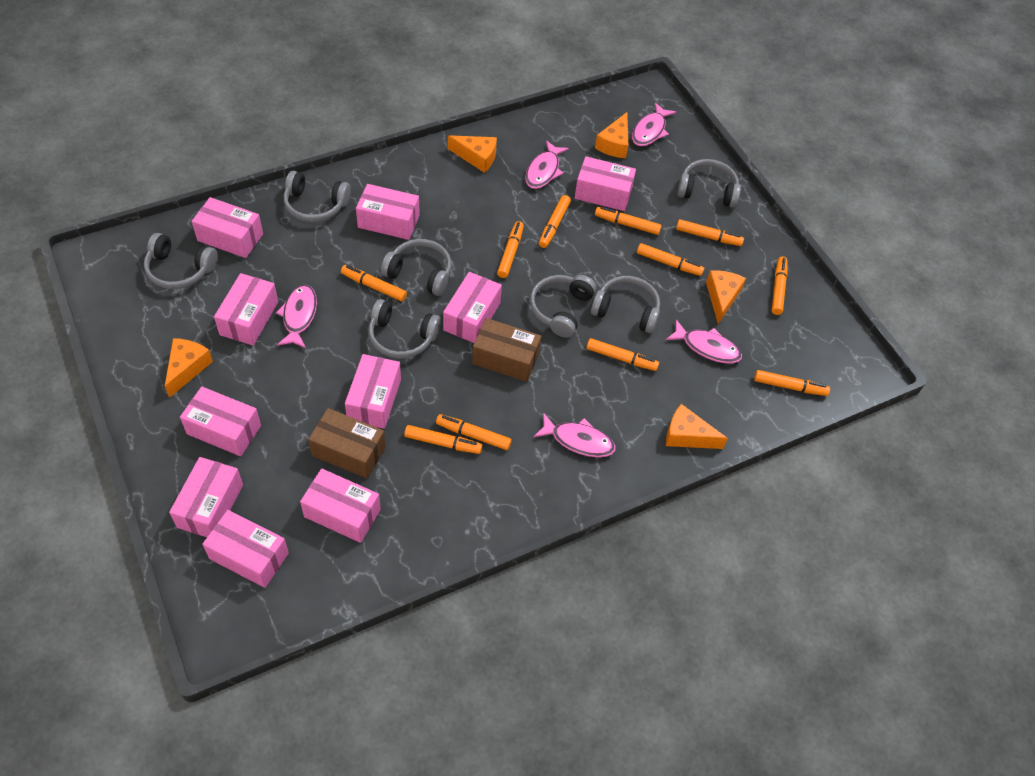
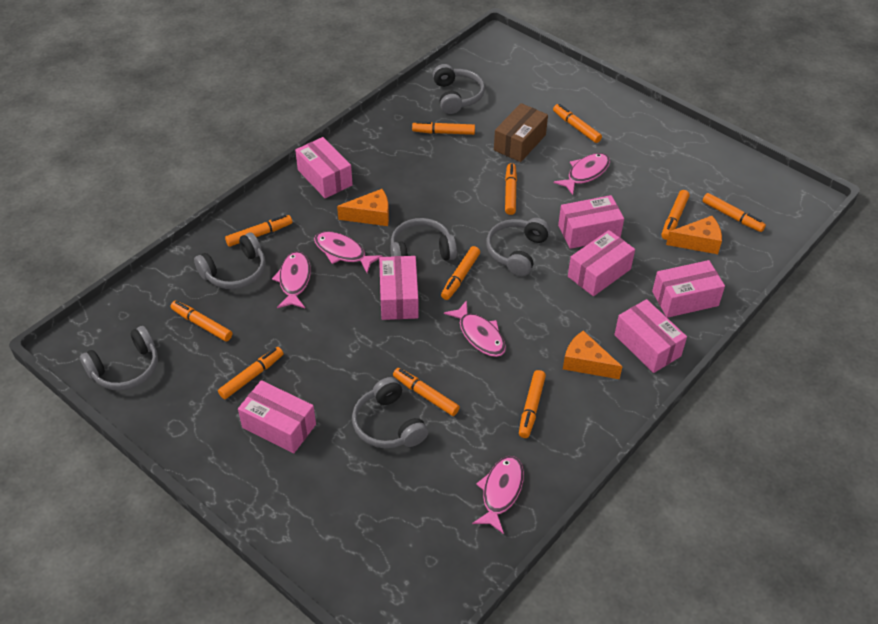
brown box: [308,408,386,479] [472,318,541,382] = 2 -> [494,103,548,162] = 1
grey headphones: [144,233,218,289] [284,171,351,222] [369,299,441,359] [381,239,452,296] [530,275,596,338] [591,276,660,333] [677,159,741,208] = 7 -> [80,326,158,390] [194,233,266,289] [352,377,428,448] [390,218,457,261] [433,64,485,114] [486,218,550,276] = 6
orange cheese: [165,338,213,398] [448,135,497,173] [595,112,628,158] [666,404,728,449] [706,270,746,324] = 5 -> [337,189,389,226] [563,331,622,379] [666,216,722,254] = 3
pink box: [169,457,243,537] [180,386,261,456] [192,197,263,258] [202,510,289,588] [214,273,278,345] [300,468,381,543] [345,354,401,429] [356,184,420,240] [443,272,502,343] [575,156,636,211] = 10 -> [238,380,316,453] [295,137,353,198] [379,256,419,320] [558,195,624,249] [568,230,635,296] [614,299,687,373] [652,260,725,318] = 7

